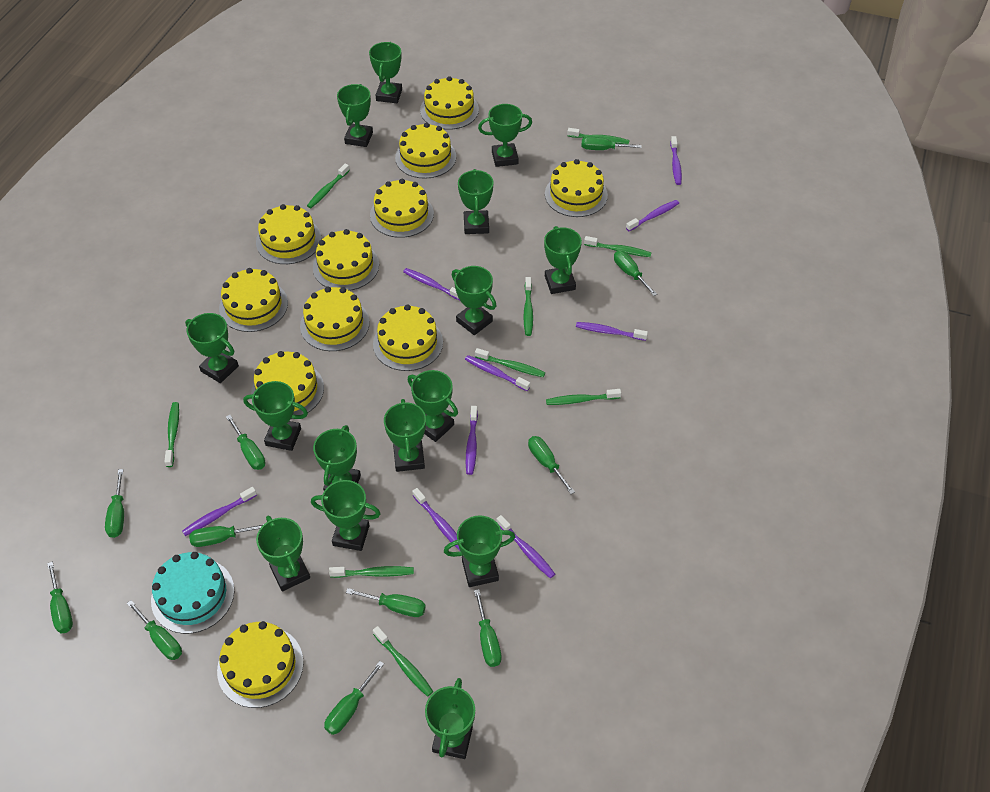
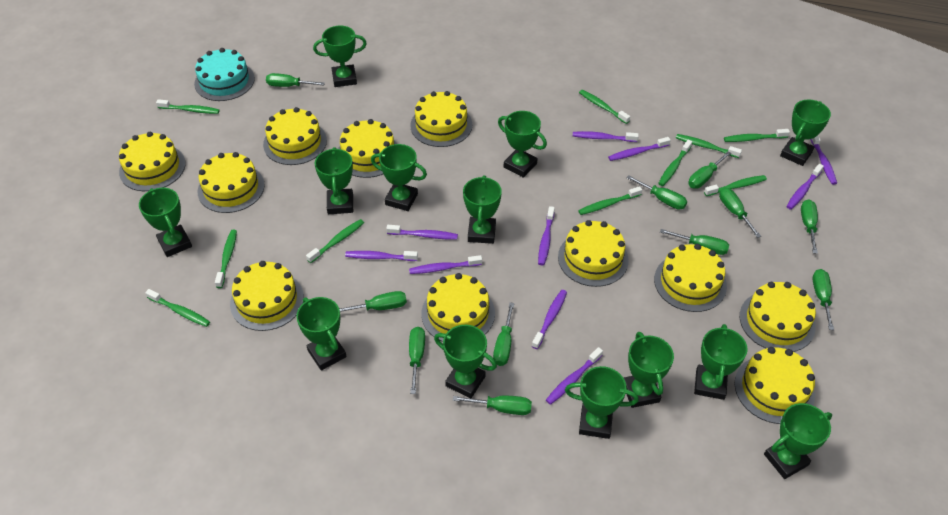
green toothbrush: [165,402,179,467] [307,164,350,208] [329,566,414,578] [373,626,433,697] [475,348,545,377] [523,277,533,336] [546,389,621,405] [567,128,629,144] [584,236,652,257] = 9 -> [145,289,210,327] [156,99,220,114] [215,230,237,288] [306,219,364,263] [578,186,642,215] [579,90,630,124] [658,140,692,186] [676,134,742,158] [704,175,767,196] [724,129,790,142] = 10
green trophy: [185,313,239,383] [243,381,308,451] [256,516,310,591] [311,480,381,551] [313,425,361,491] [337,84,373,147] [369,42,402,103] [384,399,426,472] [407,370,458,442] [425,678,475,759] [444,515,515,587] [452,266,497,335] [458,169,493,234] [478,104,532,167] [544,226,582,294] = 15 -> [139,188,192,257] [296,297,347,370] [313,25,367,87] [315,147,353,214] [371,144,427,211] [434,325,497,398] [463,175,502,244] [498,111,547,178] [565,366,639,439] [624,332,674,408] [694,324,748,400] [764,403,832,479] [780,99,831,166] = 13
purple toothbrush: [182,487,257,536] [403,268,459,300] [412,488,460,551] [465,355,530,391] [466,406,478,475] [497,515,555,578] [576,322,648,341] [626,200,679,231] [670,136,682,185] = 9 -> [345,251,418,261] [386,225,458,239] [409,255,482,274] [532,290,567,349] [538,206,555,265] [546,347,603,405] [573,131,639,142] [608,137,671,161] [786,164,824,210] [810,136,837,185] = 10

